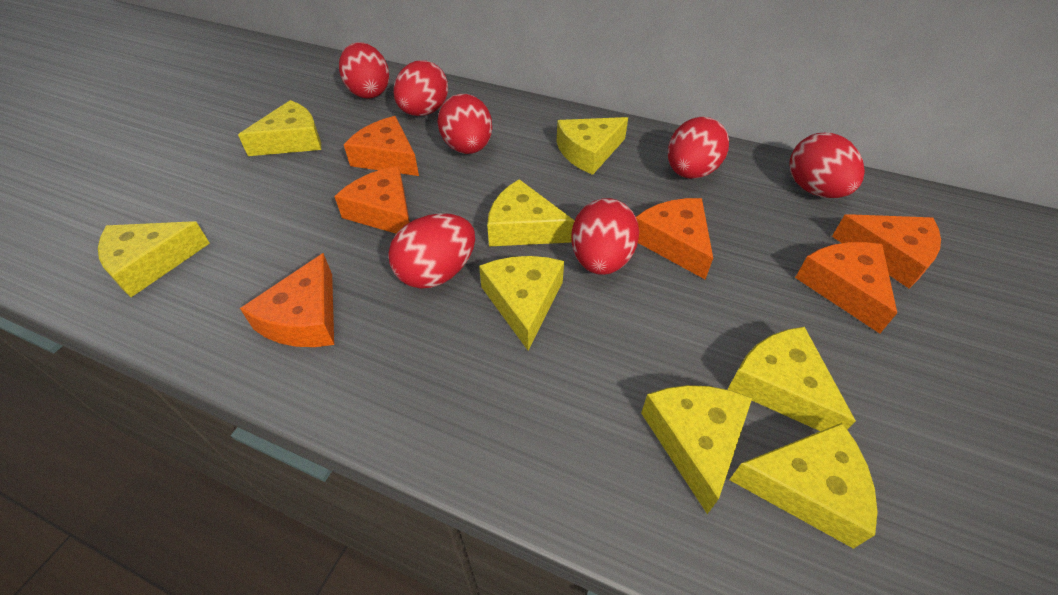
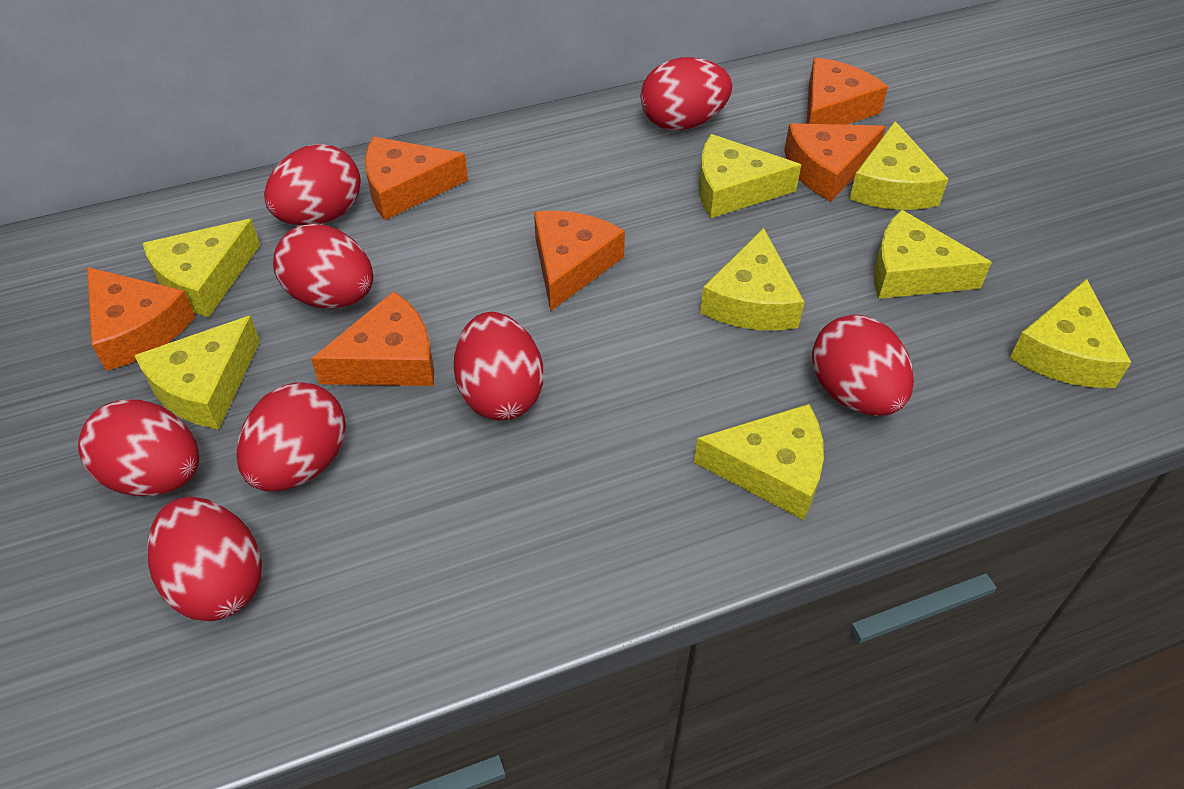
red egg: [339,42,389,99] [388,213,475,289] [393,60,448,116] [437,94,492,154] [571,198,639,275] [668,116,729,179] [789,133,865,198] = 7 -> [78,399,199,496] [148,497,262,621] [236,382,346,491] [264,144,361,226] [273,224,373,308] [454,312,543,421] [641,57,732,130] [812,315,914,416] = 8

